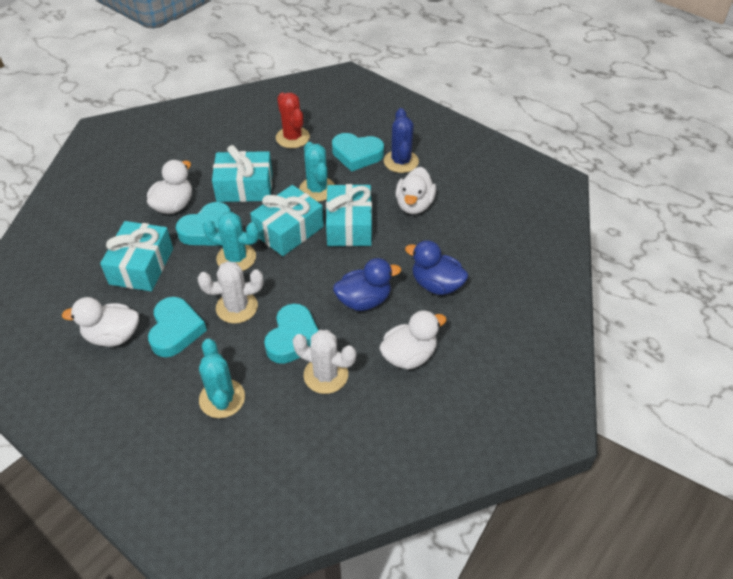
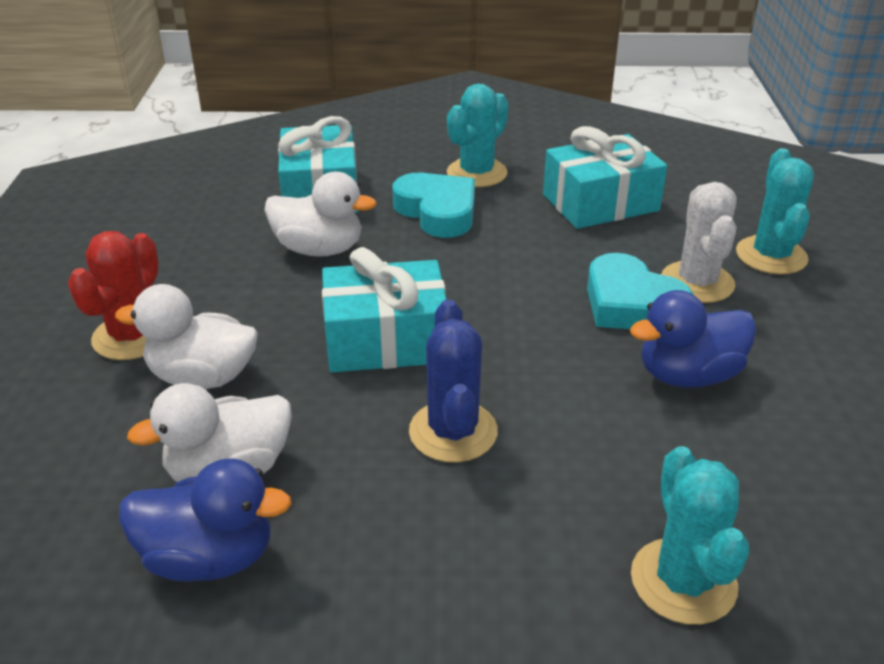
turquoise gift: [100,221,173,291] [212,145,272,202] [250,185,324,256] [326,184,372,247] = 4 -> [278,116,358,213] [322,247,447,372] [543,126,667,229] = 3
turquoise heart: [148,297,207,357] [176,202,231,246] [264,303,319,364] [332,133,384,171] = 4 -> [393,173,475,238] [587,253,693,329] = 2
white cactus: [198,261,263,324] [293,330,356,394] = 2 -> [661,182,737,303] = 1
white duck: [62,297,139,347] [147,160,192,214] [379,310,447,370] [395,167,436,214] = 4 -> [115,284,258,389] [127,383,292,482] [264,172,376,257] = 3

